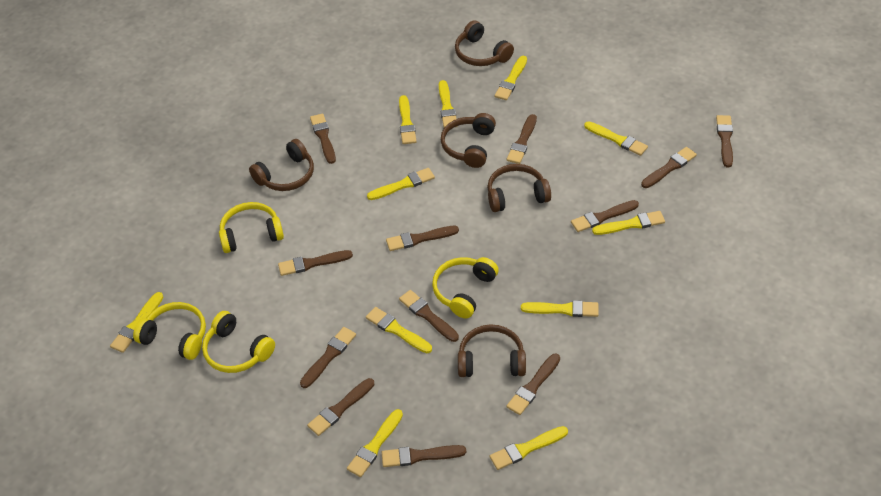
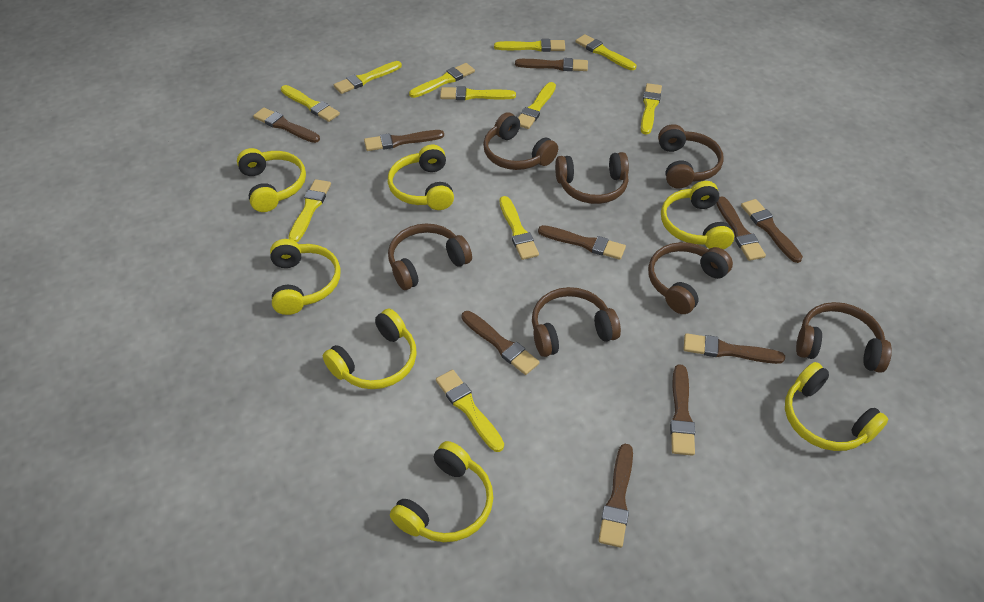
brown brush: [278,250,353,276] [300,327,356,388] [307,378,374,436] [310,114,336,164] [382,445,466,467] [386,226,459,251] [399,290,459,342] [506,354,560,415] [507,114,537,164] [571,200,639,232] [641,147,697,188] [716,115,733,168] = 12 -> [253,107,320,143] [364,130,444,151] [462,311,539,375] [515,58,588,71] [538,225,626,260] [598,444,633,548] [670,364,695,456] [684,333,785,364] [716,196,766,261] [741,199,803,263] = 10
brown headphones: [249,139,314,191] [441,113,496,168] [455,20,514,66] [458,324,526,377] [487,164,551,212] = 5 -> [388,224,472,290] [483,112,558,170] [532,287,621,357] [555,152,629,204] [648,242,733,314] [658,124,724,189] [796,302,892,373] = 7
yellow headphones: [133,302,206,360] [202,311,275,373] [219,202,284,253] [432,257,499,318] = 4 -> [237,148,306,212] [270,239,341,315] [323,309,417,389] [388,145,454,210] [390,441,493,542] [661,181,734,249] [785,362,888,451] = 7

